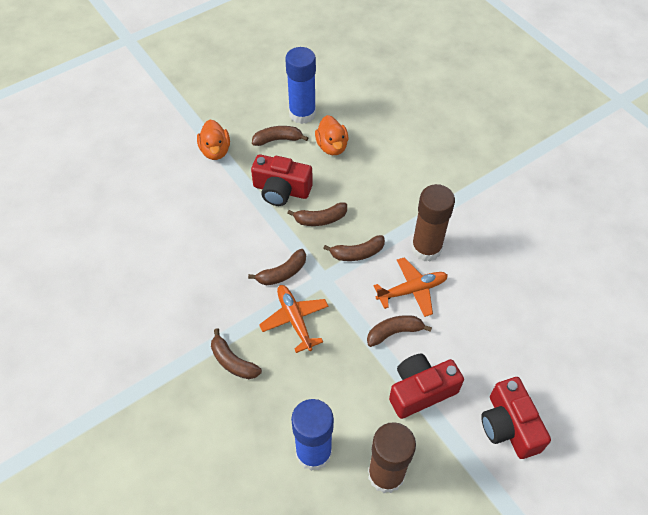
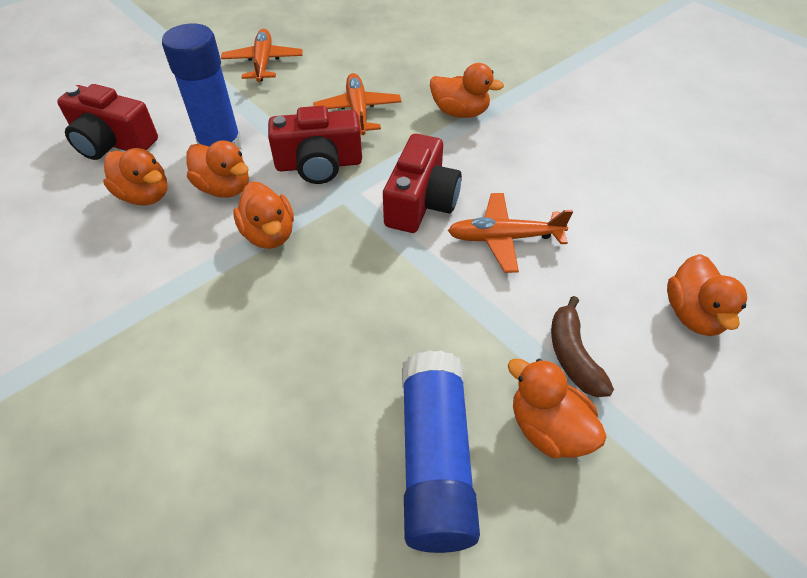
brown banana: [211,328,262,379] [248,249,306,285] [252,126,308,146] [287,203,347,226] [323,235,385,261] [367,315,432,347] = 6 -> [551,296,614,397] = 1
brown glue stick: [368,422,416,493] [411,184,455,261] = 2 -> none = 0
orange duck: [197,120,230,160] [315,115,348,155] = 2 -> [103,148,168,205] [186,140,249,198] [233,181,294,249] [430,63,504,118] [508,358,606,458] [667,254,747,336] = 6
orange plane: [259,285,329,353] [374,257,448,317] = 2 -> [221,29,303,82] [313,73,402,135] [448,193,573,273] = 3

